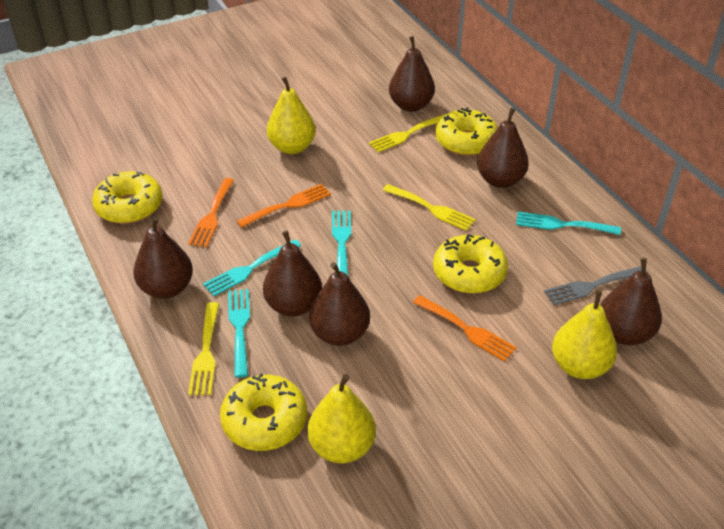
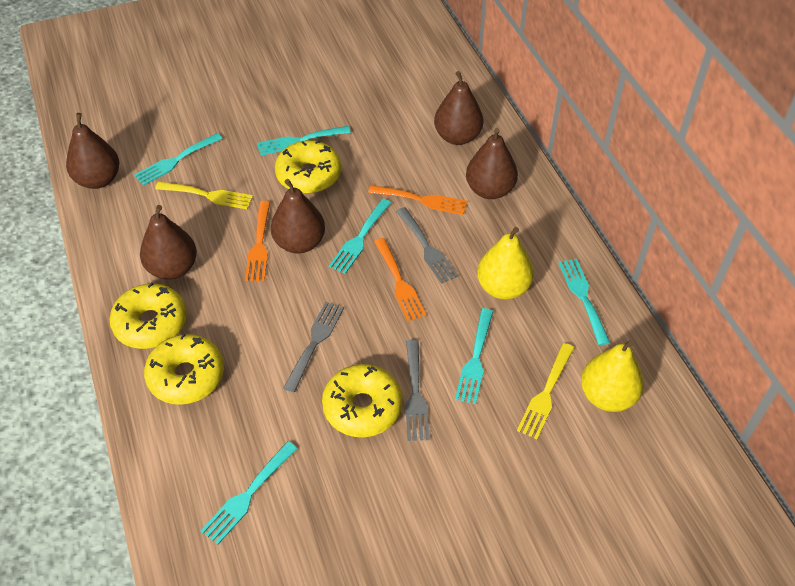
brown pear: [133,216,193,299] [263,230,322,317] [309,262,370,346] [389,36,435,112] [477,108,529,188] [601,258,662,345] = 6 -> [66,113,120,189] [140,205,197,280] [271,179,325,253] [434,71,484,145] [466,128,518,199] = 5
grey fork: [544,266,648,305] = 1 -> [283,302,344,392] [396,207,458,284] [405,339,430,441] = 3
turquoise fork: [203,239,301,296] [228,289,250,378] [332,210,351,276] [516,212,621,235] = 4 -> [134,133,223,186] [201,441,297,545] [257,126,351,156] [329,199,391,274] [455,308,494,404] [559,259,610,345] = 6
yellow fork: [188,302,219,395] [369,114,446,152] [383,184,476,231] = 3 -> [155,181,253,209] [517,343,574,439] = 2
yellow pear: [267,76,316,154] [308,374,376,463] [552,290,617,379] = 3 -> [477,227,534,300] [581,340,644,412] = 2

